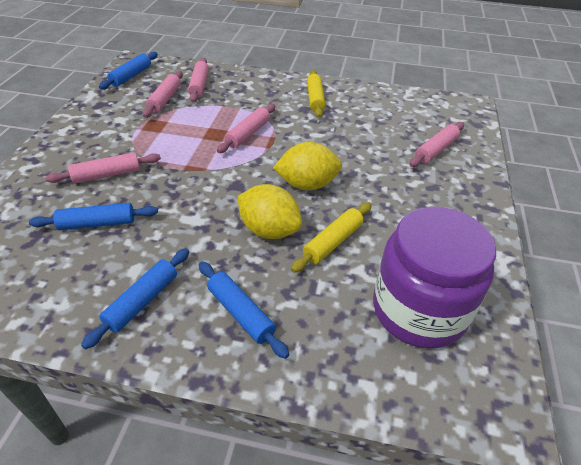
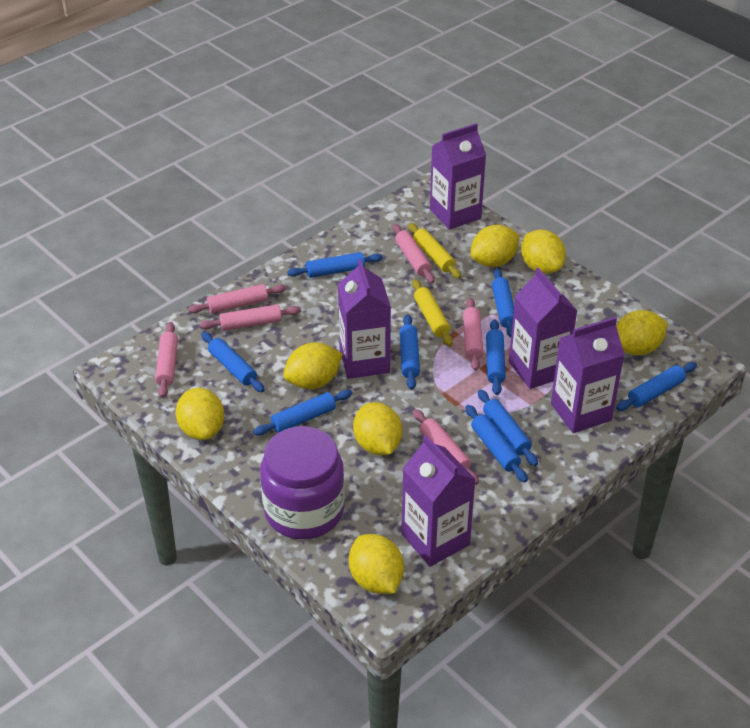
blue rolling pin: [29,203,158,230] [81,248,189,349] [99,52,158,90] [199,262,289,359] = 4 -> [201,332,265,392] [253,390,352,436] [287,252,383,278] [400,315,420,390] [466,405,528,483] [478,389,538,466] [486,319,506,395] [492,269,514,337] [616,362,697,411] = 9
pink rolling pin: [45,152,161,183] [143,71,183,118] [188,58,209,102] [217,104,275,153] [409,122,464,167] = 5 -> [155,322,178,398] [188,284,286,314] [199,304,301,331] [393,224,435,283] [413,409,479,485] [463,298,483,371] = 6
purple carton: none = 0 -> [338,259,391,379] [402,435,476,567] [430,123,486,230] [509,267,577,389] [551,317,625,433] = 5
yellow lemon: [238,184,302,239] [273,142,342,190] = 2 -> [176,388,224,440] [283,342,343,389] [349,534,404,594] [353,402,402,455] [470,225,519,267] [521,230,566,274] [616,310,668,355] = 7

